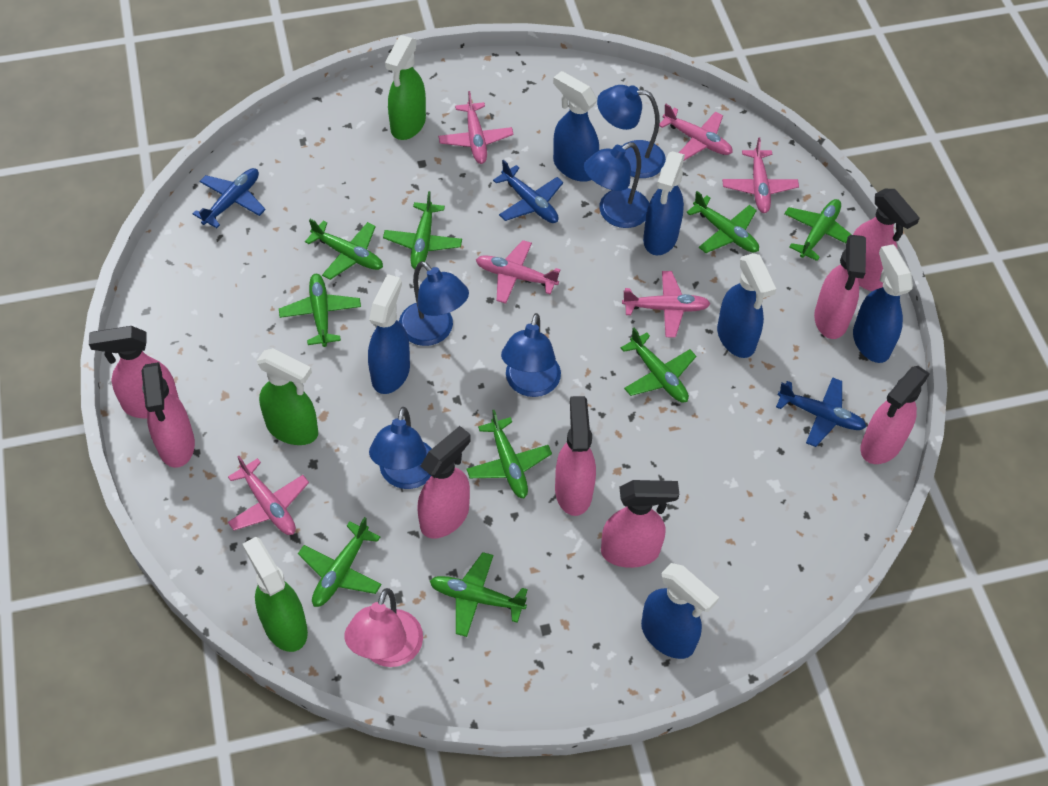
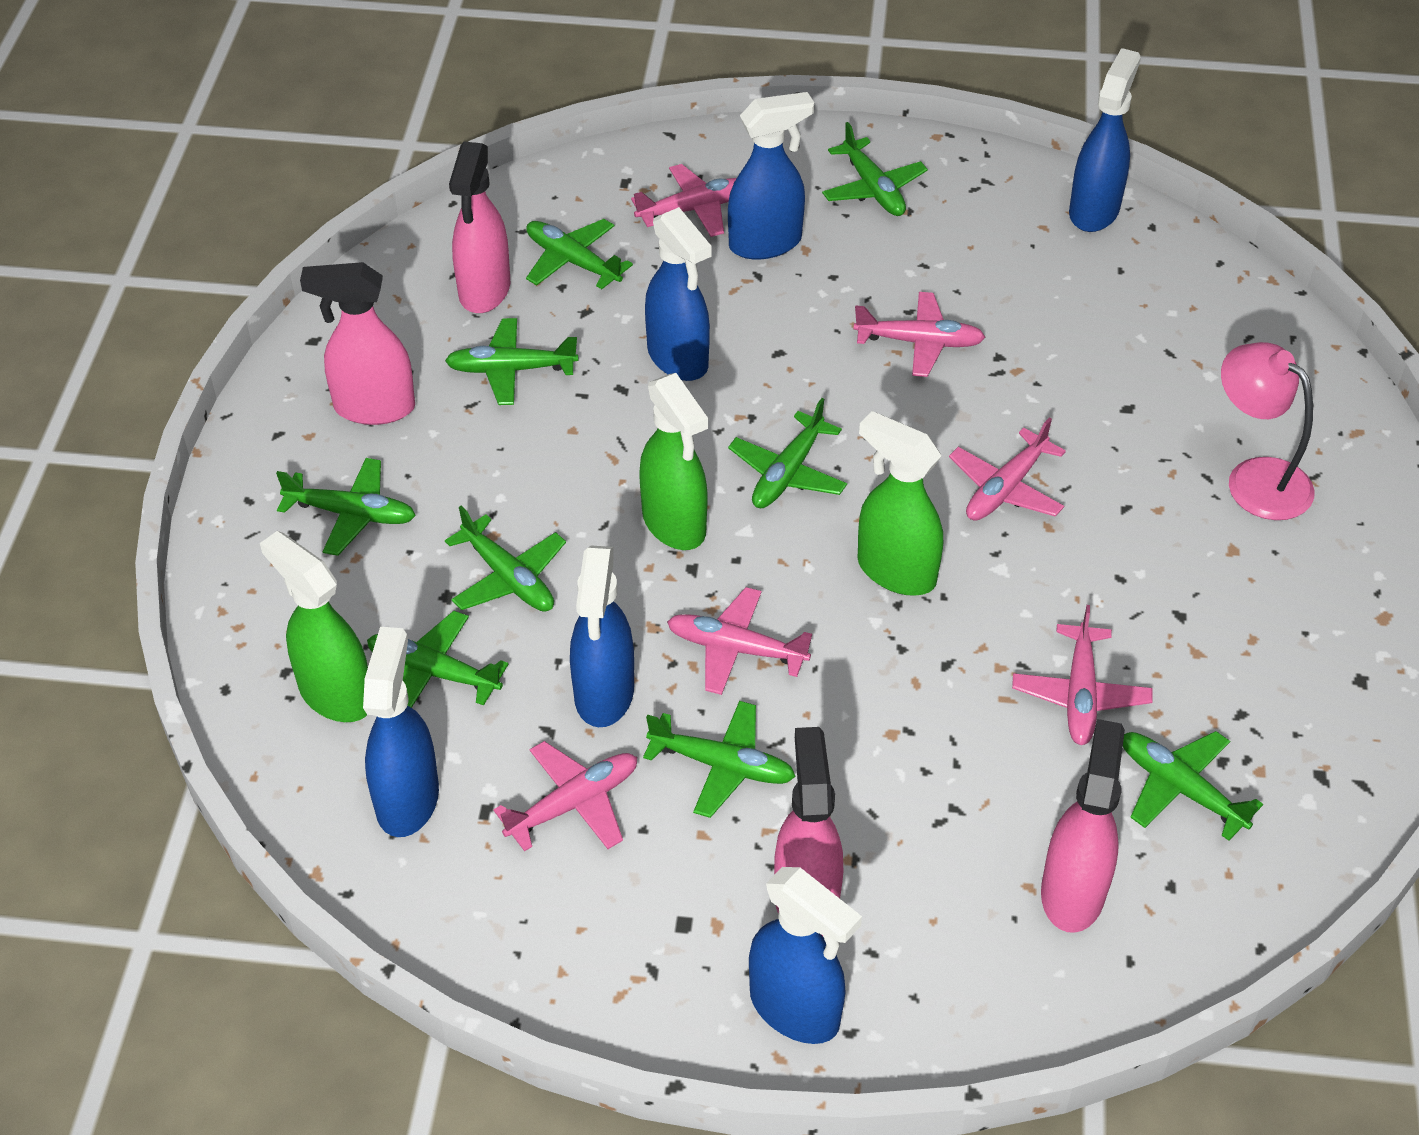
blue lamp: [369,407,432,489] [399,261,469,346] [501,313,561,397] [584,142,649,228] [597,85,666,178] = 5 -> none = 0
blue plane: [193,168,266,228] [493,159,563,223] [776,377,866,447] = 3 -> none = 0
pink spray bottle: [89,326,179,418] [141,362,195,468] [417,426,471,539] [555,396,596,516] [601,480,679,568] [814,235,866,339] [853,189,920,291] [860,366,930,464] = 8 -> [300,262,415,425] [449,142,510,313] [774,727,844,936] [1041,719,1125,933] = 4

